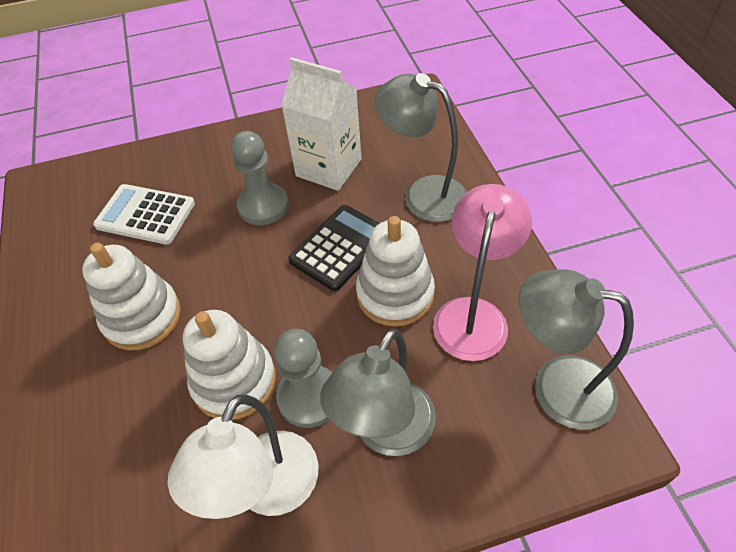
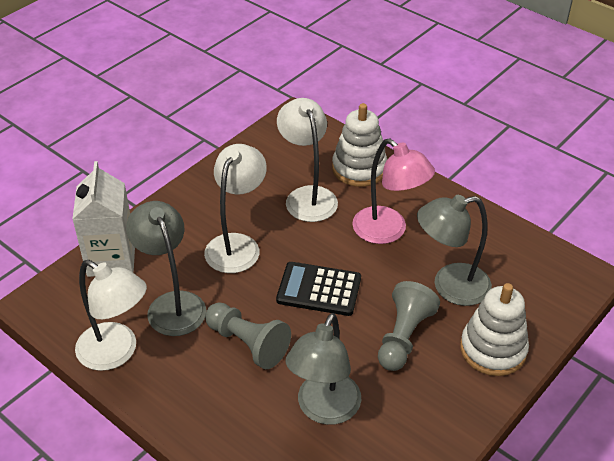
white calculator: [93,184,195,245] = 1 -> none = 0
white lamp: [168,395,318,519] = 1 -> [75,260,147,371] [204,144,267,273] [277,98,338,222] = 3
white stacking toy: [82,243,181,350] [183,310,276,420] [356,216,435,327] = 3 -> [332,103,387,187] [460,283,529,376] = 2

